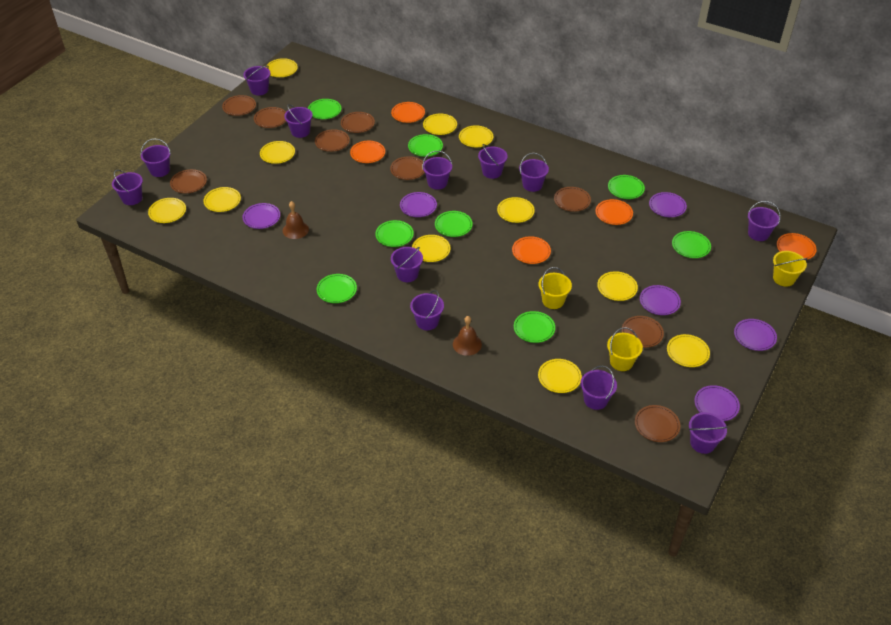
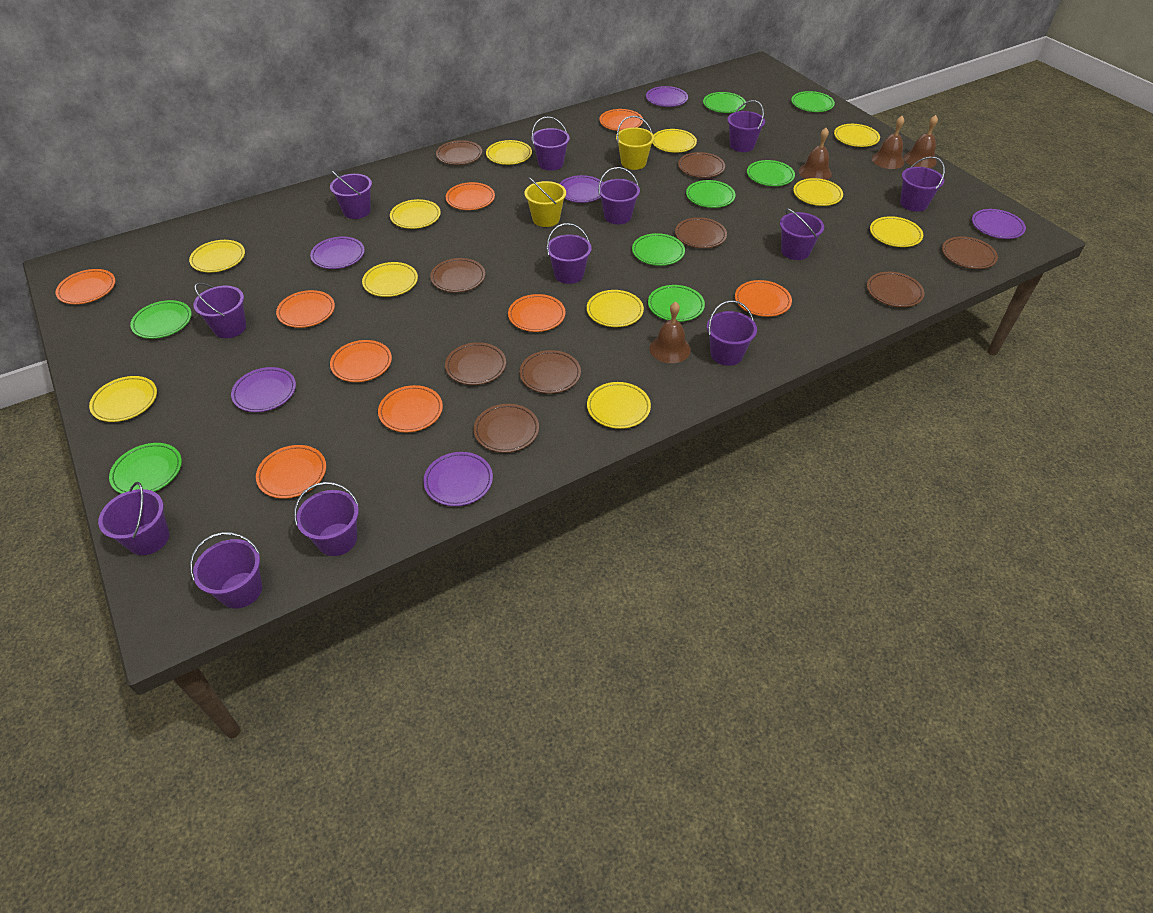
brown bell: [283,201,309,239] [453,316,482,356] = 2 -> [650,302,691,363] [799,128,832,180] [872,116,905,169] [904,115,938,168] = 4
orange plate: [350,141,385,163] [391,102,425,123] [512,236,551,264] [595,199,633,225] [777,233,817,260] = 5 -> [56,269,116,304] [256,445,326,499] [276,290,335,328] [330,340,392,382] [378,385,443,432] [446,182,495,210] [508,294,565,332] [599,109,643,131] [735,280,792,317] = 9
yellow bucket: [539,267,572,309] [607,327,643,371] [773,251,807,287] = 3 -> [525,177,566,227] [616,116,654,170] = 2

